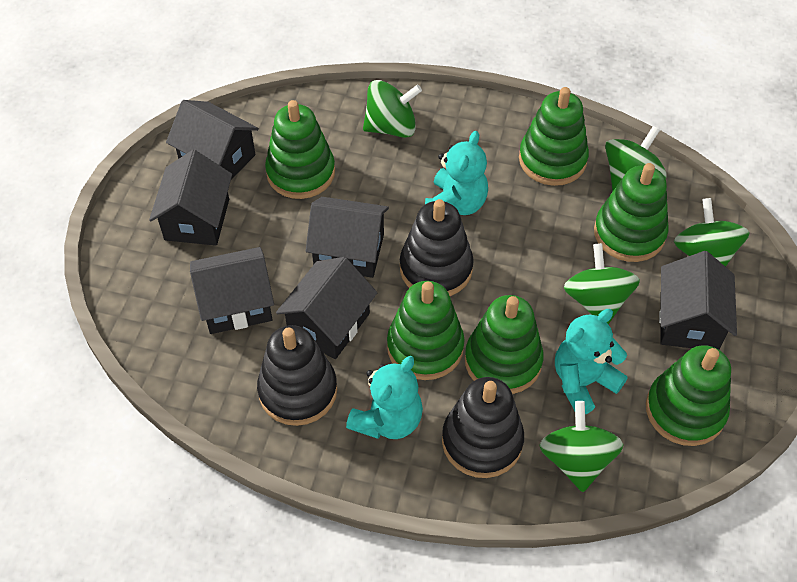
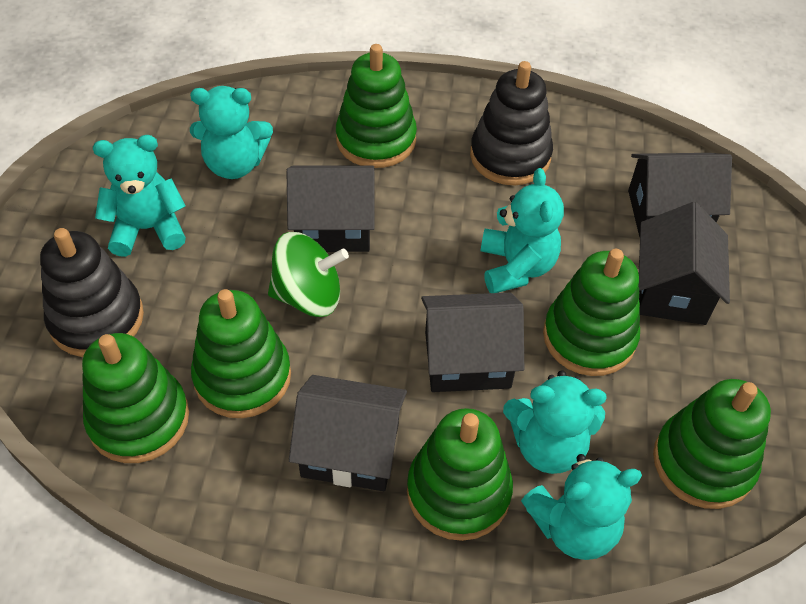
black house: [149,150,232,246] [166,100,259,180] [190,247,274,334] [276,257,377,359] [306,197,389,278] [659,251,737,350] = 6 -> [286,165,375,252] [289,375,407,491] [421,293,524,392] [628,153,732,237] [638,202,730,325] = 5
black stacking toy: [257,325,337,426] [400,199,474,296] [442,377,524,478] = 3 -> [40,228,144,357] [470,61,553,185] = 2
green spinning top: [363,80,422,138] [539,401,624,492] [563,243,640,324] [605,126,667,191] [674,198,750,267] = 5 -> [268,232,349,317] = 1
turquoise teddy bear: [346,356,423,439] [425,131,488,215] [555,309,628,414] = 3 -> [93,135,186,257] [190,86,273,179] [481,168,564,293] [503,370,607,474] [521,454,642,560] = 5

